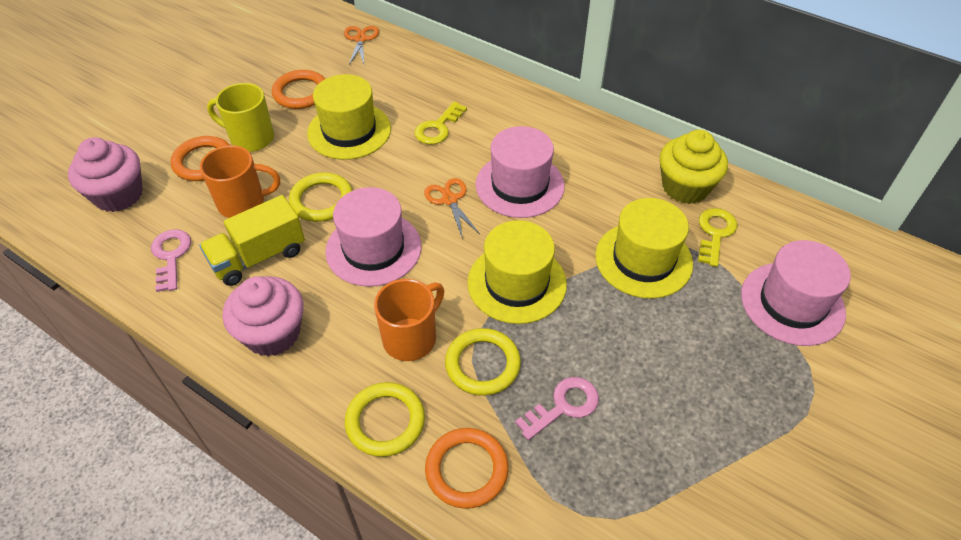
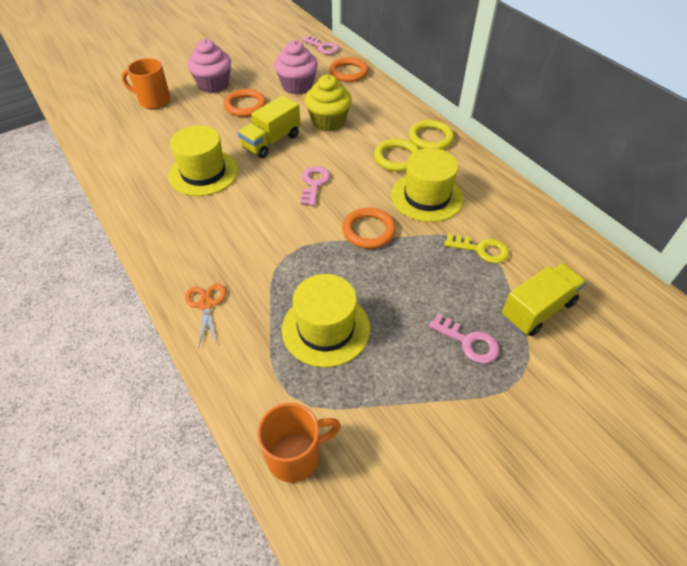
orange scissors: [344,26,379,65] [424,178,480,239] = 2 -> [185,283,226,348] = 1
pink hat: [325,187,421,287] [475,126,565,218] [741,240,851,346] = 3 -> none = 0
pink key: [151,229,191,292] [515,377,599,440] = 2 -> [300,166,330,206] [301,35,339,55] [429,314,500,364] = 3
yellow key: [414,102,467,145] [698,208,738,267] = 2 -> [444,234,509,263] = 1
yellow mug: [207,83,274,152] = 1 -> none = 0
yellow ring: [289,173,353,222] [345,382,425,457] [445,328,521,396] = 3 -> [374,139,420,172] [409,120,454,150] = 2
yellow truck: [199,195,305,286] = 1 -> [238,95,301,158] [502,263,586,336] = 2

